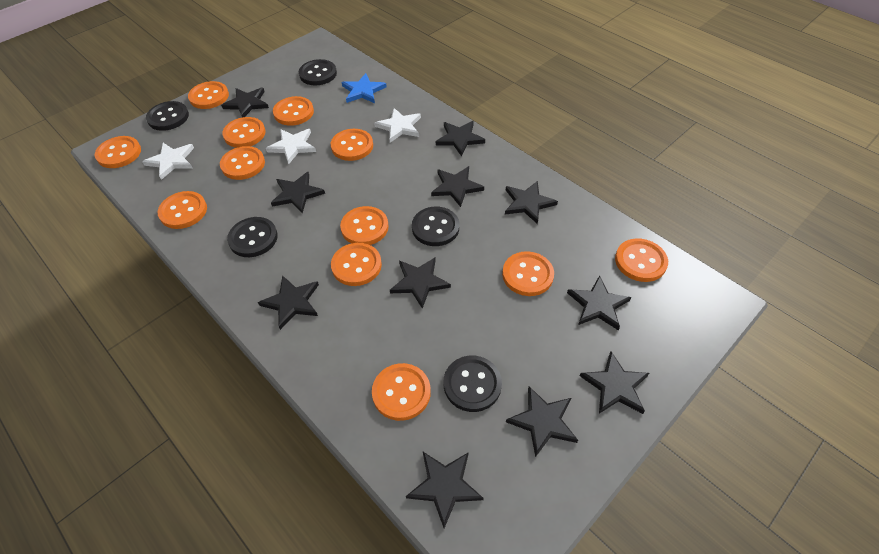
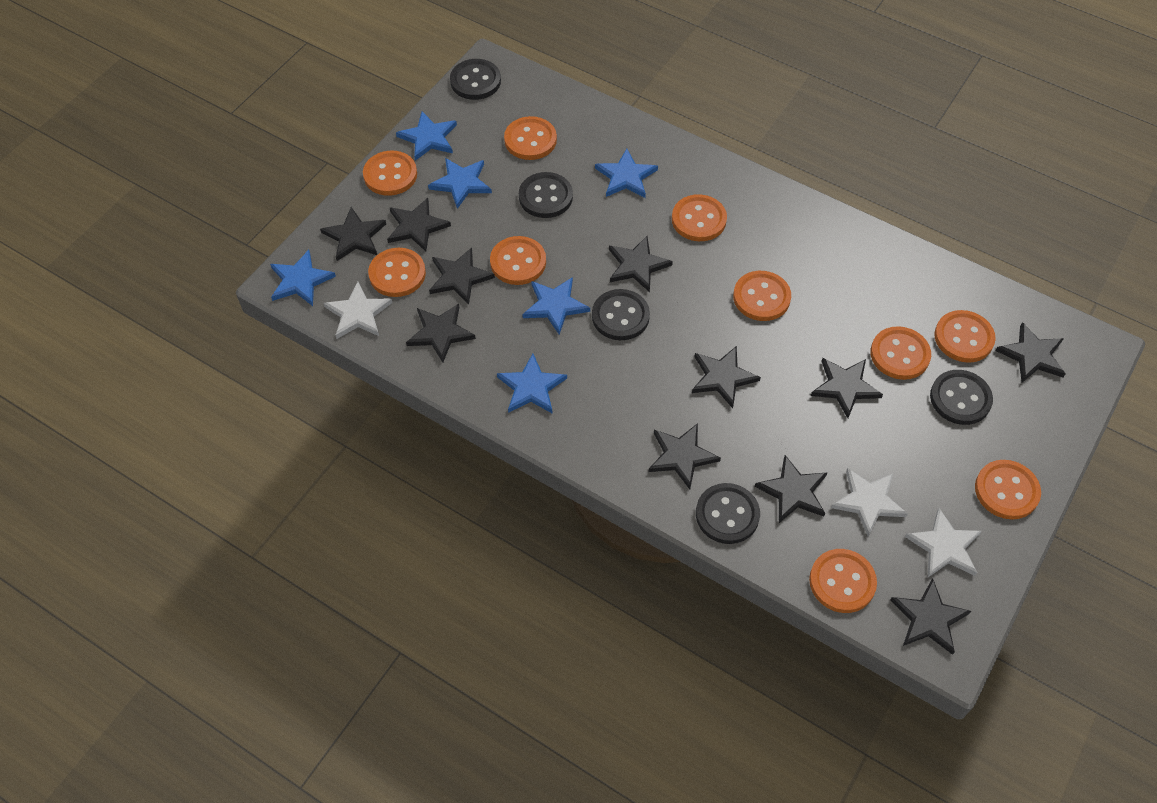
blue star: [342,73,387,103] = 1 -> [270,250,336,306] [396,111,457,161] [428,158,492,209] [497,353,567,413] [522,277,590,335] [595,149,658,198] = 6
orange button: [95,136,141,168] [158,191,207,229] [188,81,229,109] [220,146,265,180] [222,117,266,148] [273,96,314,126] [331,129,373,161] [331,243,382,286] [340,206,389,245] [372,363,431,421] [502,251,554,296] [615,238,668,282] = 12 -> [363,151,417,196] [368,248,426,297] [490,236,546,285] [504,116,557,160] [672,194,727,241] [733,271,791,321] [809,549,877,613] [870,326,931,380] [934,310,996,363] [975,460,1041,520] = 10

